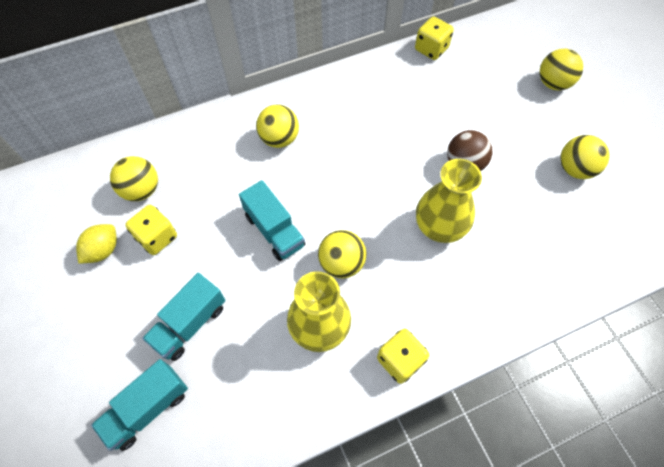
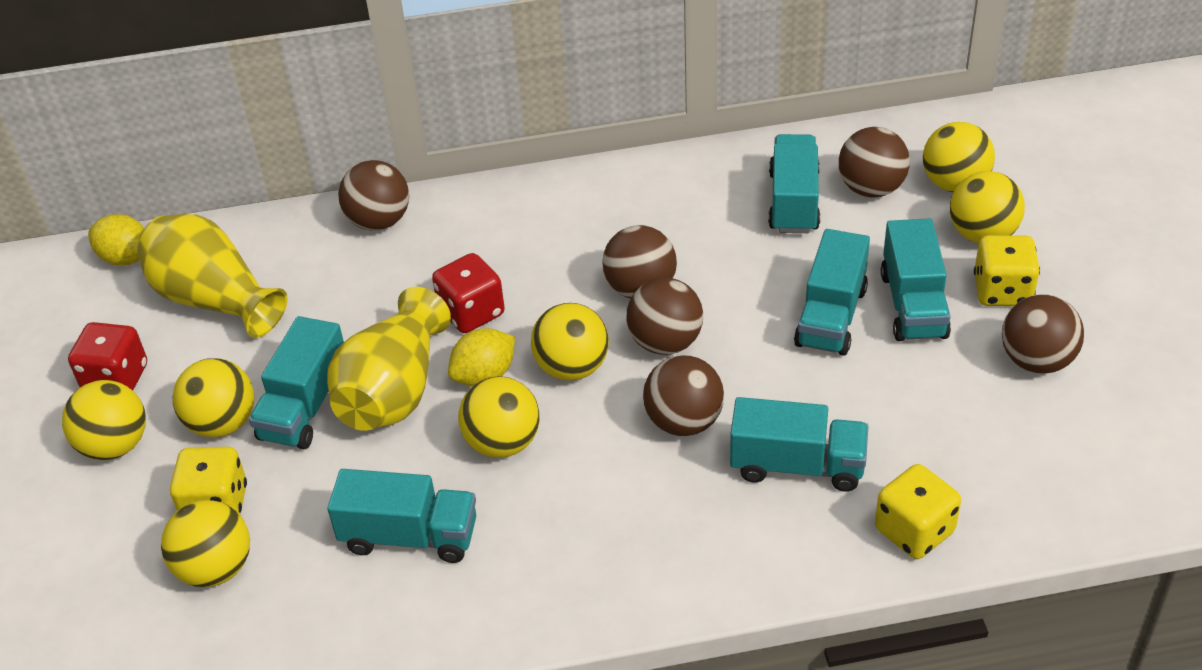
brown ball: [447,130,492,171] = 1 -> [338,160,409,230] [602,225,677,298] [627,278,703,355] [643,355,724,436] [839,127,910,198] [1002,294,1084,374] = 6
red dice: none = 0 -> [68,322,147,391] [432,253,505,333] = 2
turquoise truck: [91,359,188,451] [142,273,225,361] [239,180,305,261] = 3 -> [249,316,344,449] [327,469,476,563] [730,397,868,491] [768,134,820,233] [794,229,870,356] [881,218,951,341] = 6
yellow ball: [110,156,158,201] [256,104,299,148] [318,230,366,278] [540,49,583,90] [561,135,610,179] = 5 -> [62,380,146,460] [161,500,250,587] [173,358,254,437] [458,376,540,458] [531,303,609,381] [923,122,995,192] [950,171,1025,243] = 7
yellow lemon: [76,224,117,264] = 1 -> [88,214,144,265] [448,328,515,386] = 2

